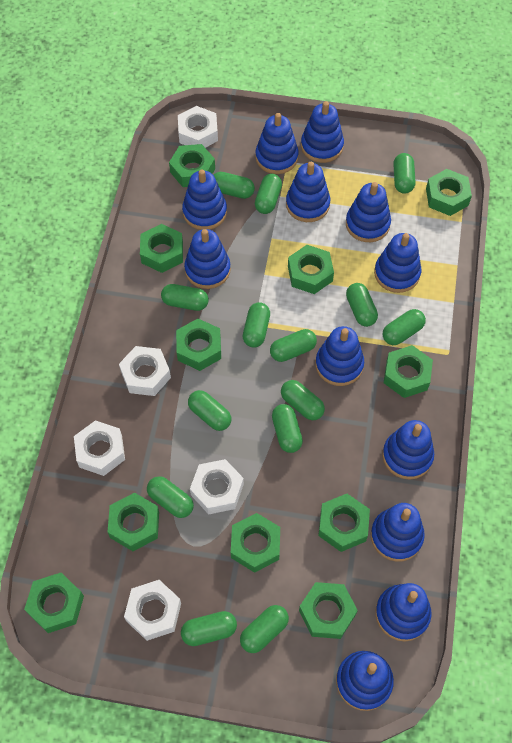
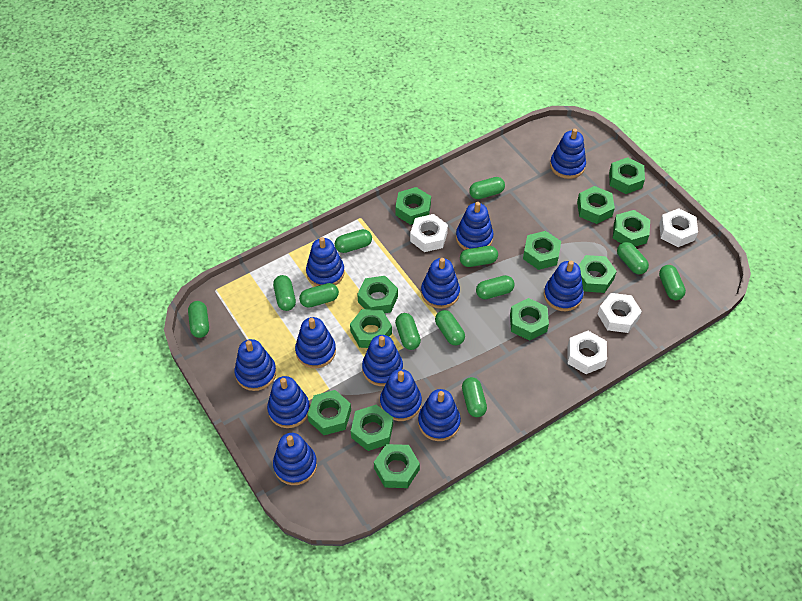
green capsule: [147,476,194,518] [161,284,209,311] [181,611,237,646] [188,390,231,431] [214,172,255,199] [240,605,289,653] [243,302,270,348] [255,174,282,214] [270,329,317,362] [272,404,303,453] [281,380,325,420] [346,283,378,327] [383,309,426,345] [393,153,416,194] = 14 -> [188,301,209,338] [273,275,296,311] [299,283,339,308] [335,229,372,253] [395,313,421,350] [435,310,465,345] [460,246,498,267] [462,377,487,417] [469,177,505,199] [476,275,515,299] [617,242,649,274] [659,265,686,300] = 12
green nut: [24,573,84,633] [108,493,159,551] [140,224,183,273] [169,144,215,187] [176,319,221,371] [231,513,280,573] [288,245,334,294] [299,582,358,639] [318,494,370,552] [384,345,433,398] [426,169,472,216] = 11 -> [307,390,351,435] [350,309,392,348] [351,405,393,451] [357,276,398,313] [374,444,420,488] [395,187,431,225] [510,298,549,341] [523,231,561,270] [577,186,615,224] [578,255,617,293] [609,157,645,194] [613,210,650,247] = 12
white nut: [74,420,125,476] [119,346,171,396] [124,580,181,641] [178,106,218,148] [190,459,244,515] = 5 -> [410,214,448,252] [567,331,607,374] [598,293,642,333] [659,208,698,247] = 4

